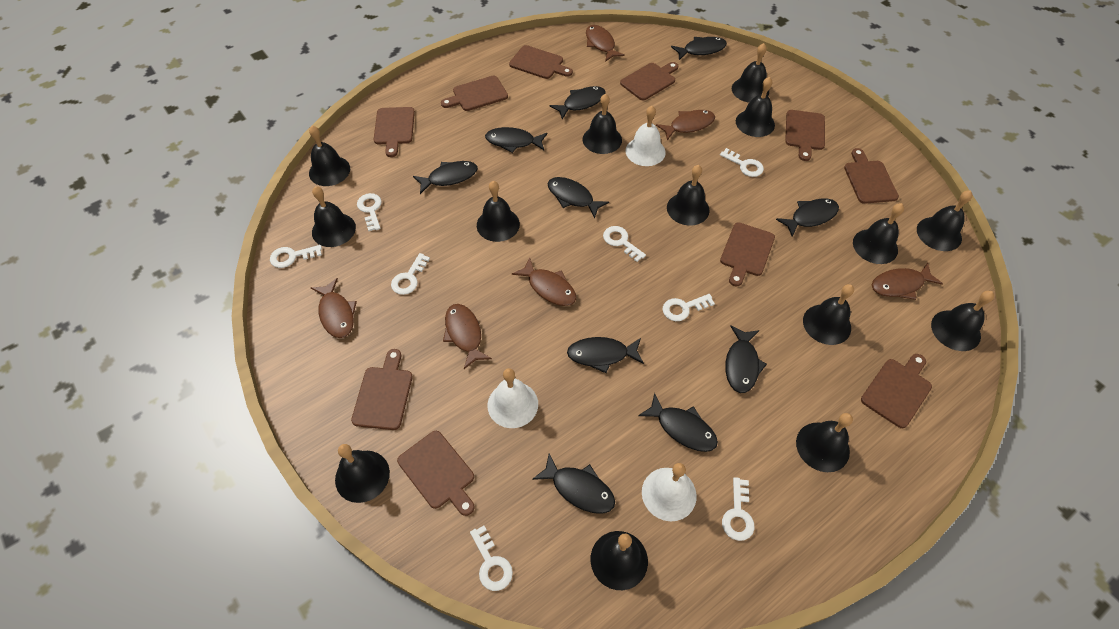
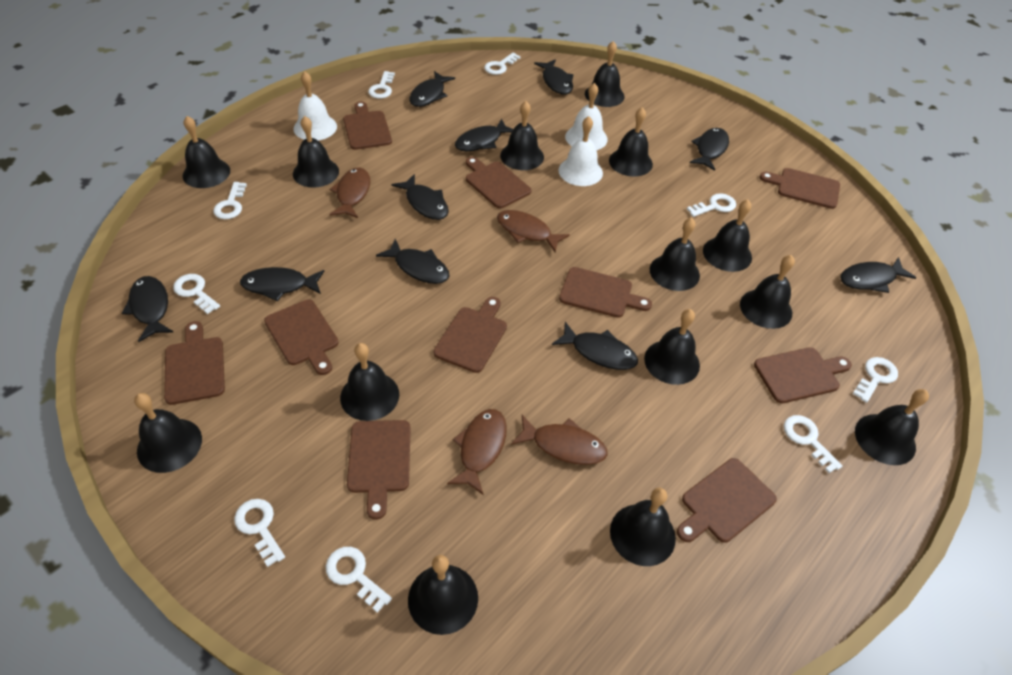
brown fish: [311,278,357,338] [443,304,492,369] [512,258,576,306] [586,25,625,62] [656,110,715,140] [872,263,943,300] = 6 -> [329,167,370,218] [447,409,507,495] [497,210,570,252] [511,415,608,465] = 4
white key: [270,245,322,268] [357,193,381,231] [391,253,430,295] [470,526,513,591] [603,226,646,262] [663,294,715,321] [720,148,764,177] [722,477,755,541] = 8 -> [173,274,220,314] [213,182,247,219] [234,499,285,567] [326,547,392,613] [368,71,395,99] [484,53,521,75] [687,193,736,217] [784,415,842,473] [853,357,898,403] = 9

